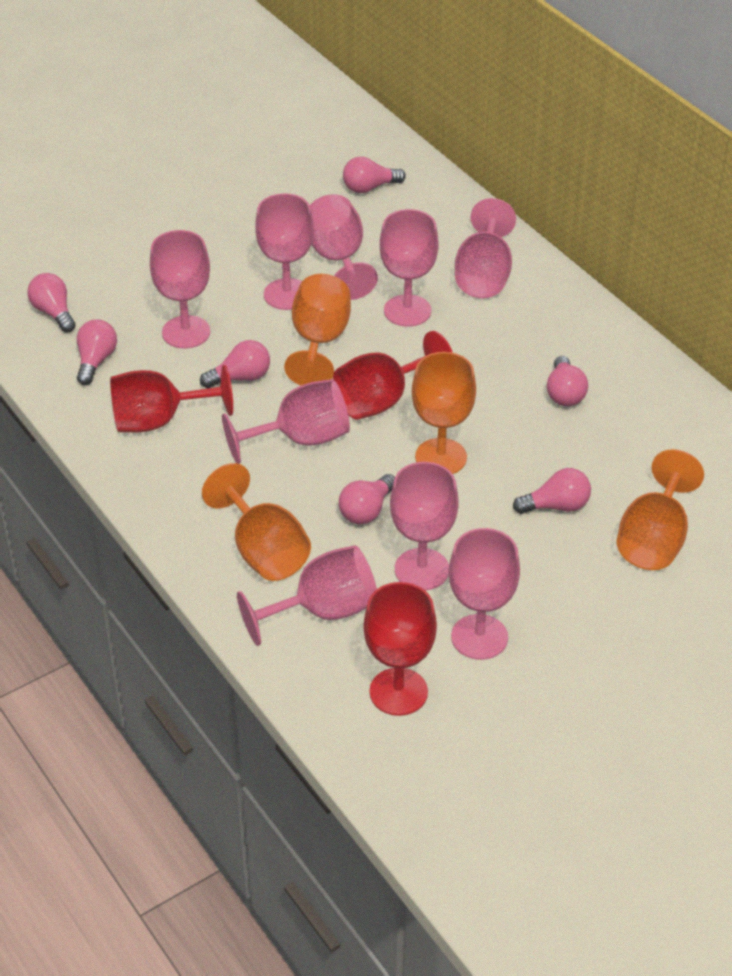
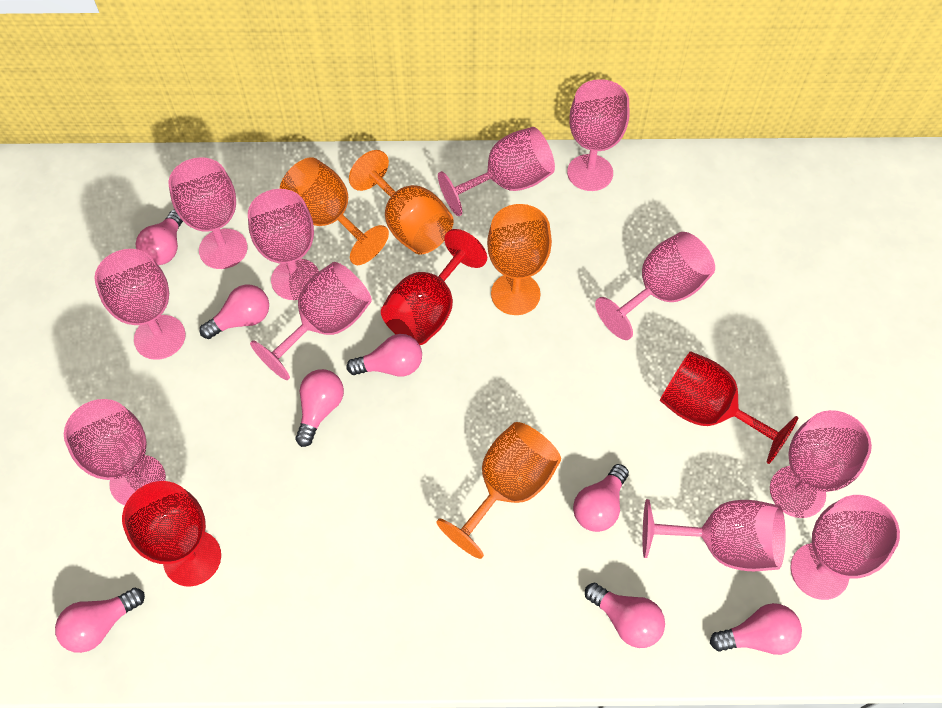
pink goblet: [150,230,210,348] [222,379,350,464] [237,545,377,646] [255,193,314,310] [310,194,378,300] [380,209,439,327] [390,462,459,590] [449,528,520,660] [455,198,516,298] = 9 -> [64,399,166,505] [95,249,186,360] [169,157,248,269] [248,189,319,300] [250,262,372,380] [438,127,555,216] [567,79,629,191] [595,232,715,340] [643,499,786,571] [770,410,872,518] [790,495,900,600] = 11
pink light bulb: [27,273,76,333] [77,319,117,385] [200,340,270,388] [339,474,395,524] [343,157,406,193] [513,468,591,514] [547,356,588,406] = 7 -> [55,588,145,653] [135,210,183,265] [200,285,269,339] [295,369,344,447] [346,334,422,377] [573,464,629,532] [585,583,665,648] [710,603,802,655] = 8

